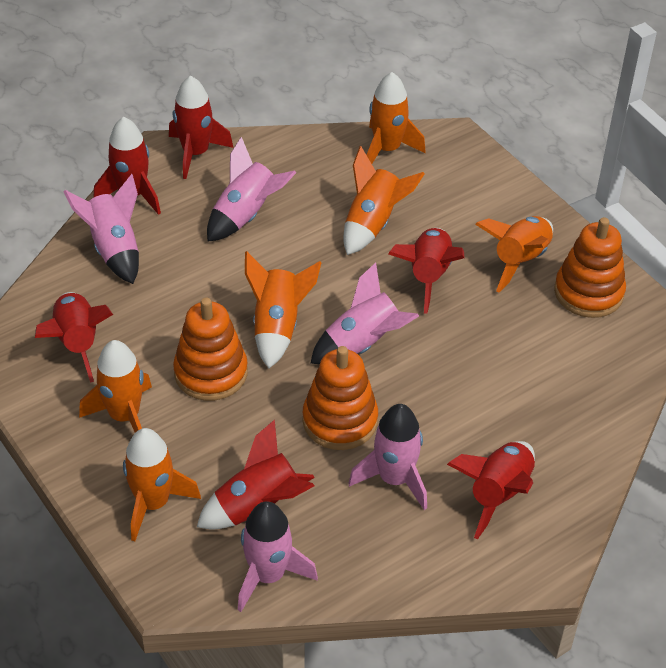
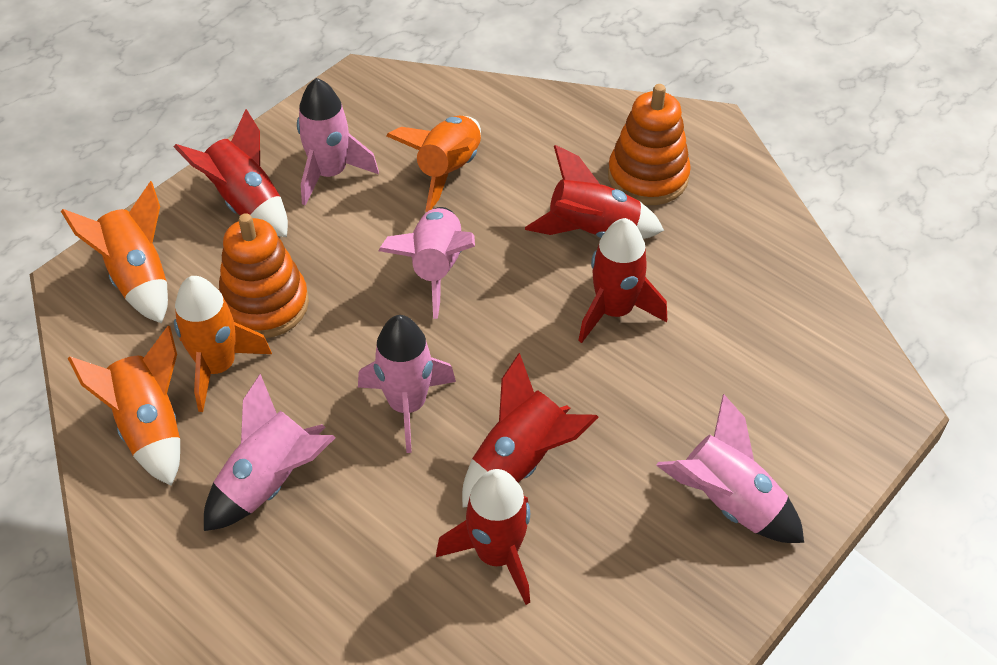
orange rocket: [79,340,152,433] [123,428,201,541] [245,251,322,368] [343,146,425,255] [367,72,426,164] [475,216,553,292] = 6 -> [61,181,168,323] [68,326,180,486] [174,276,272,412] [386,116,481,212] = 4
orange stacking toy: [173,298,248,401] [303,346,378,450] [554,217,626,318] = 3 -> [219,213,309,338] [608,84,691,205] = 2
red rocket: [35,292,113,383] [94,117,161,215] [169,76,233,179] [197,420,315,529] [388,228,464,314] [447,441,535,539] = 6 -> [174,109,288,237] [436,469,530,605] [462,353,599,508] [525,145,664,239] [578,218,667,343] = 5

